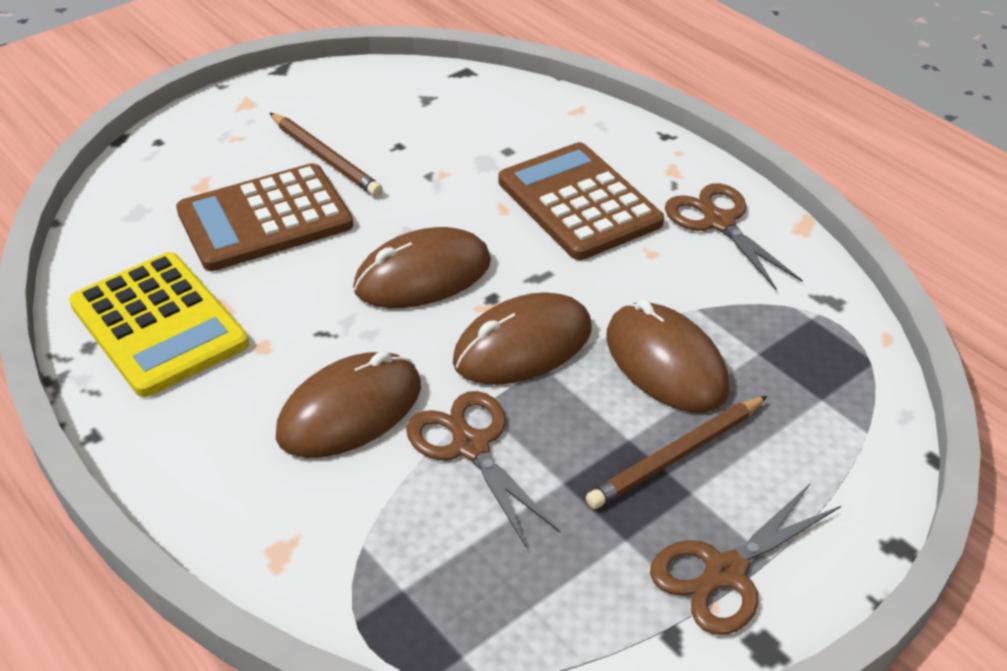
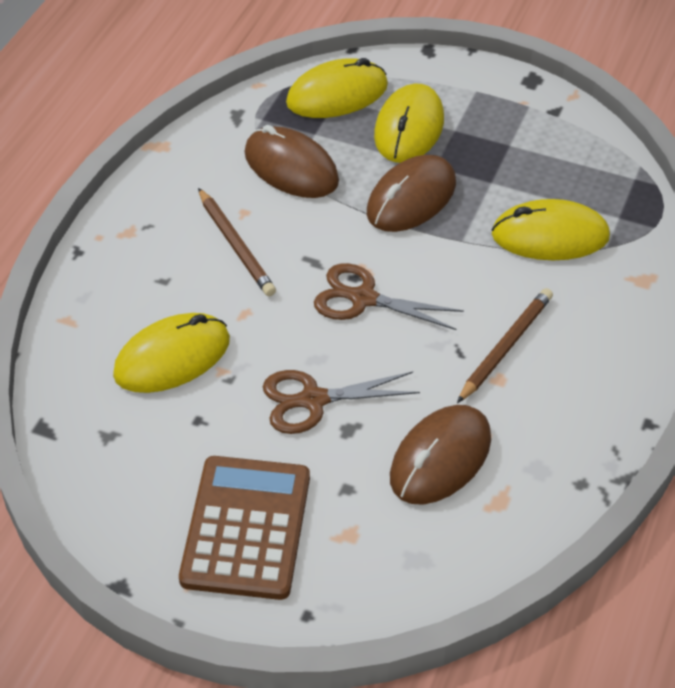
brown calculator: [176,163,353,271] [498,142,664,260] = 2 -> [179,456,310,600] = 1
brown mouse: [276,351,421,458] [353,227,491,308] [453,292,592,385] [606,300,729,412] = 4 -> [244,125,339,198] [367,155,456,232] [390,405,491,505] = 3
brown scissors: [406,391,560,547] [650,484,841,635] [665,183,803,291] = 3 -> [263,370,420,434] [314,263,464,330] = 2
yellow calculator: [69,252,249,397] = 1 -> none = 0
yellow mouse: none = 0 -> [113,313,230,393] [286,58,388,118] [374,84,444,163] [491,199,610,260] = 4

